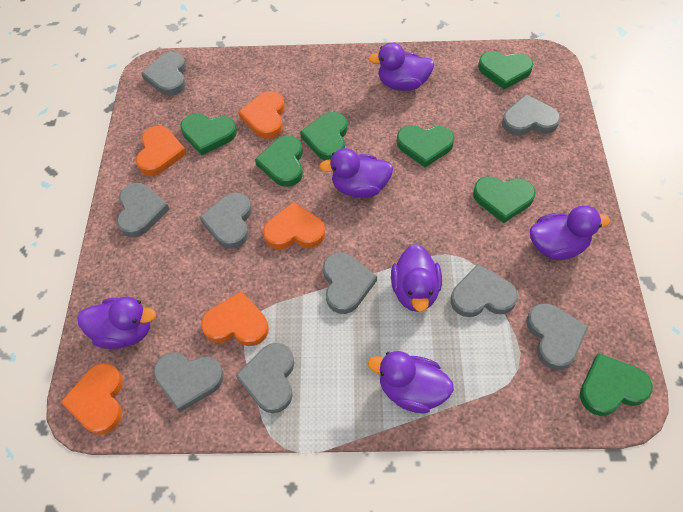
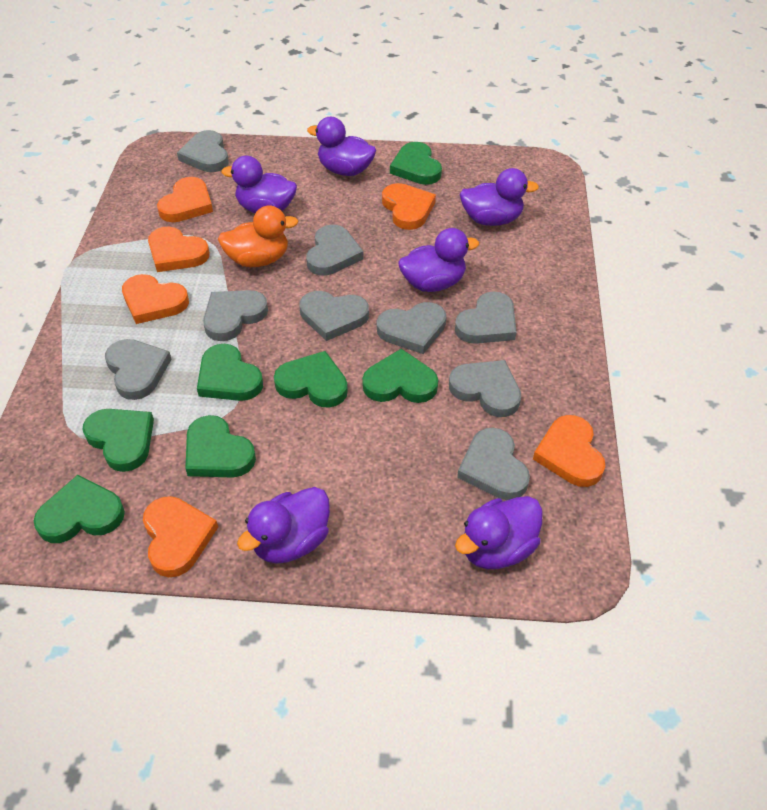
orange duck: none = 0 -> [218,205,298,267] = 1
orange heart: [61,363,123,435] [136,126,187,176] [201,291,269,346] [238,91,285,139] [263,202,325,250] = 5 -> [122,274,189,324] [143,496,218,577] [148,227,210,272] [157,177,213,222] [382,183,436,230] [533,415,605,487] = 6

